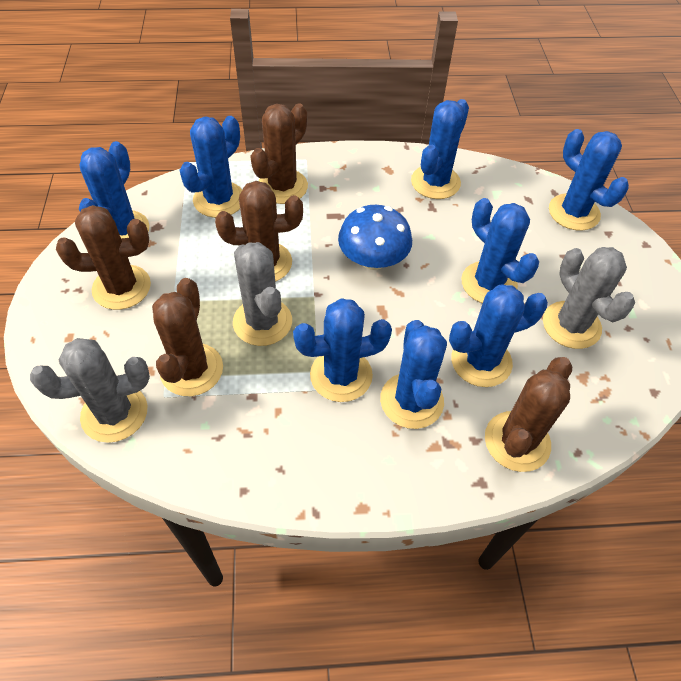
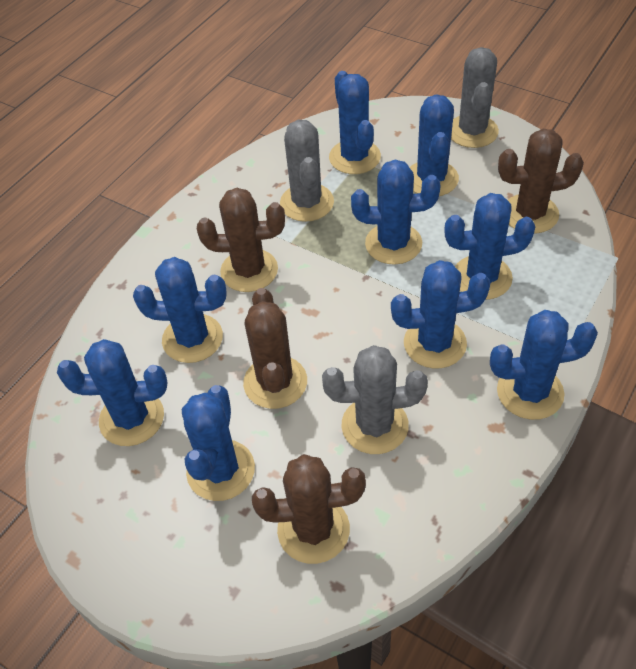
blue cactus: [79,141,149,239] [179,116,242,218] [293,298,392,402] [380,320,447,429] [411,99,469,199] [449,284,548,387] [461,198,539,303] [549,129,629,231] = 8 -> [57,339,167,446] [133,257,227,363] [182,385,255,501] [329,71,381,174] [351,160,441,265] [391,260,490,368] [409,94,459,196] [444,193,535,300] [490,310,598,420] = 9
blue mushroom: [338,205,412,270] = 1 -> none = 0
brown cactus: [56,205,151,310] [152,278,223,396] [215,181,303,282] [250,103,308,204] [485,357,572,472] = 5 -> [197,188,285,292] [243,288,307,409] [252,454,366,564] [498,129,584,233] = 4

